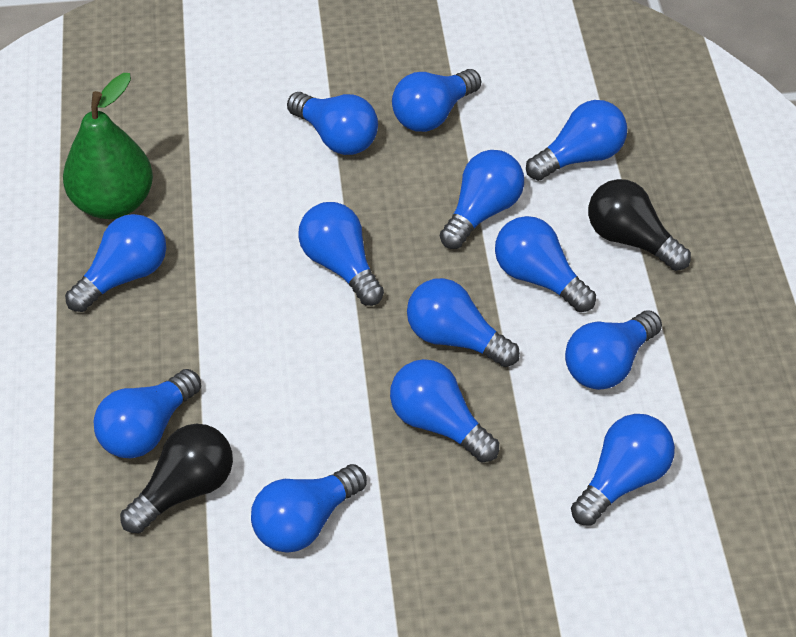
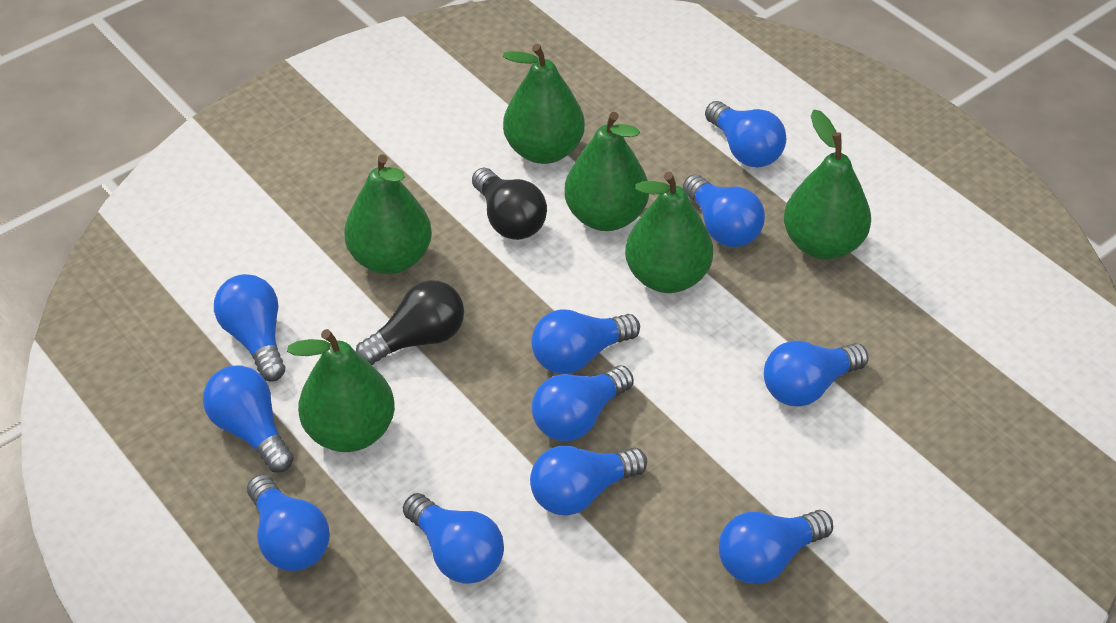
blue light bulb: [65,214,166,312] [93,369,201,458] [251,464,367,553] [287,92,378,155] [298,202,384,306] [390,359,499,462] [392,69,481,132] [407,278,520,367] [440,150,524,249] [495,216,596,312] [526,100,627,181] [565,310,662,390] [571,414,675,526] = 13 -> [203,365,294,473] [214,274,285,382] [247,474,330,571] [403,493,504,584] [530,446,647,516] [531,309,640,374] [532,366,634,441] [683,174,765,247] [705,101,786,167] [719,510,833,584] [764,341,869,407] = 11
green pear: [63,73,153,219] = 1 -> [287,329,395,452] [344,154,432,274] [503,44,585,164] [564,112,649,231] [625,172,713,293] [784,110,871,260] = 6

